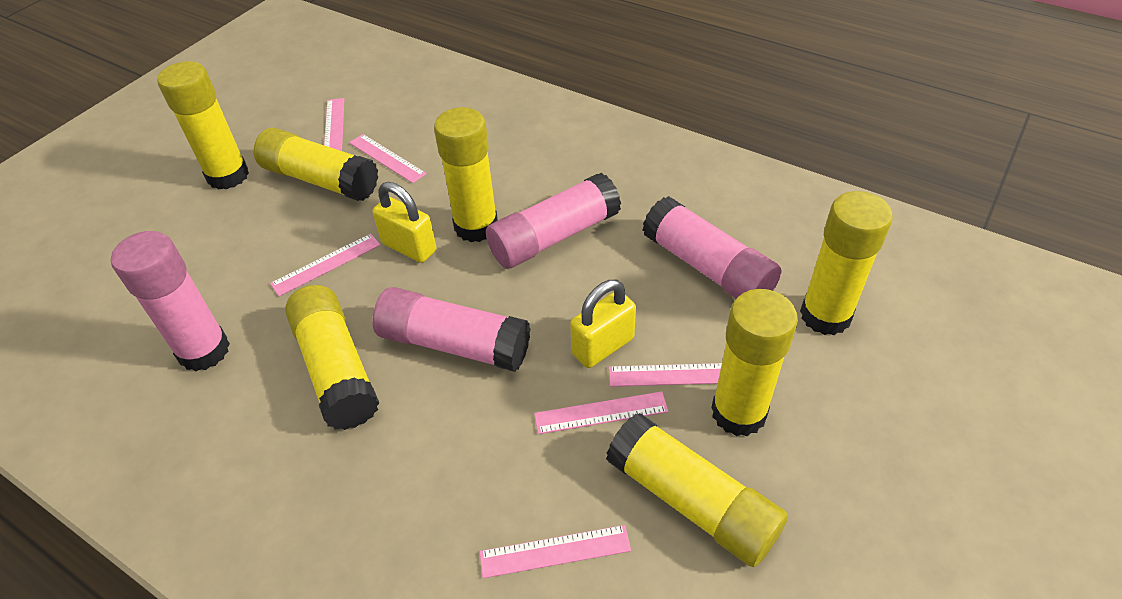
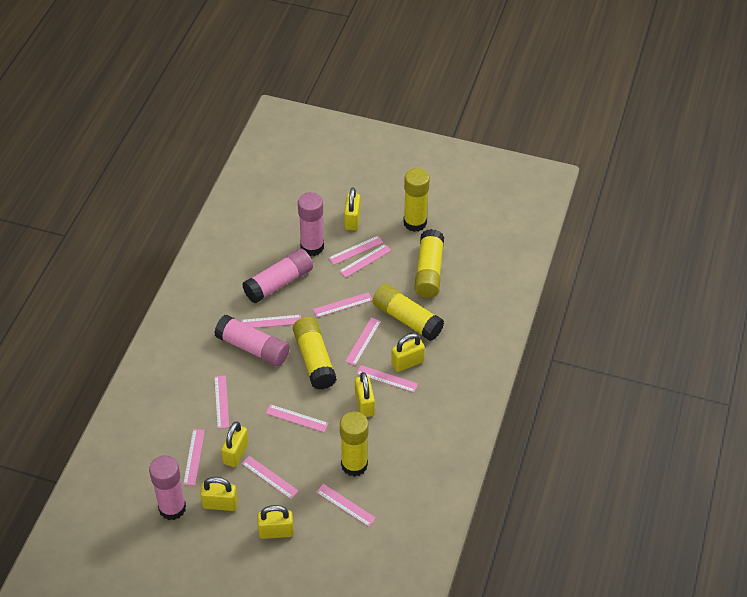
pink ruler: [270,234,380,296] [324,98,344,151] [349,134,427,183] [480,525,631,578] [534,392,668,434] [609,363,722,387] = 6 -> [183,429,205,485] [214,375,229,429] [241,315,301,328] [242,456,299,499] [266,404,329,432] [313,292,372,317] [316,484,376,527] [328,236,383,265] [339,244,392,278] [345,317,381,366] [356,365,418,393] = 11
yellow glue stick: [157,61,249,190] [254,128,378,201] [285,285,379,430] [434,107,498,242] [606,413,788,567] [711,289,798,436] [800,191,893,335] = 7 -> [293,317,337,390] [340,412,369,477] [373,284,444,341] [403,168,430,232] [414,229,444,298] = 5
yellow padlock: [373,182,436,263] [570,280,636,368] = 2 -> [200,477,238,511] [221,421,249,467] [257,505,294,539] [344,187,360,230] [355,372,375,417] [391,333,425,372] = 6

